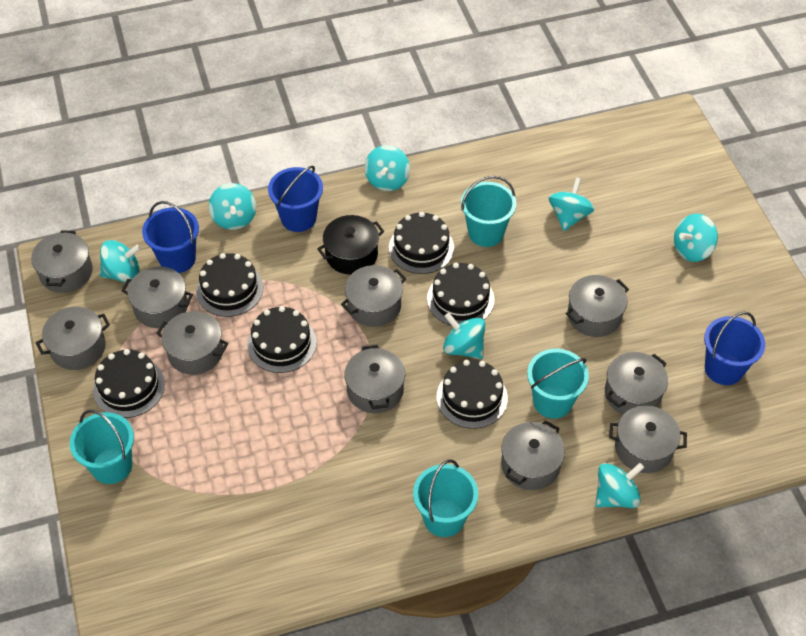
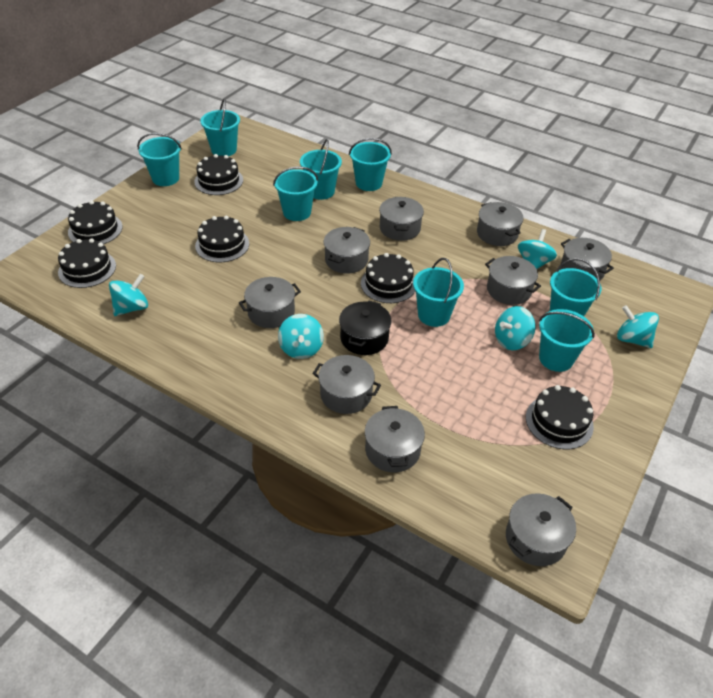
blue bucket: [142,201,199,273] [268,166,323,232] [704,312,765,385] = 3 -> none = 0
grey pot: [31,230,93,293] [36,307,110,370] [122,267,193,328] [156,311,229,375] [341,265,406,327] [344,345,405,413] [501,420,565,490] [566,275,629,337] [605,352,668,415] [609,405,687,473] = 10 -> [239,277,301,328] [312,355,381,414] [324,227,370,274] [365,406,425,472] [379,197,424,241] [477,202,524,246] [485,256,541,305] [506,493,576,566] [560,238,614,280] = 9
turquoise bucket: [70,410,134,484] [413,460,478,537] [461,176,516,247] [527,349,589,419] = 4 -> [137,133,182,186] [200,99,240,156] [273,166,318,221] [300,139,342,200] [349,138,392,191] [413,258,464,327] [539,309,595,372] [550,258,601,316] = 8
turquoise spinning top: [100,240,141,283] [208,183,256,230] [364,145,410,191] [443,313,485,359] [549,177,595,231] [595,463,644,508] [674,214,718,262] = 7 -> [109,274,148,316] [278,314,324,359] [495,306,535,350] [518,229,557,269] [617,305,659,348] = 5

